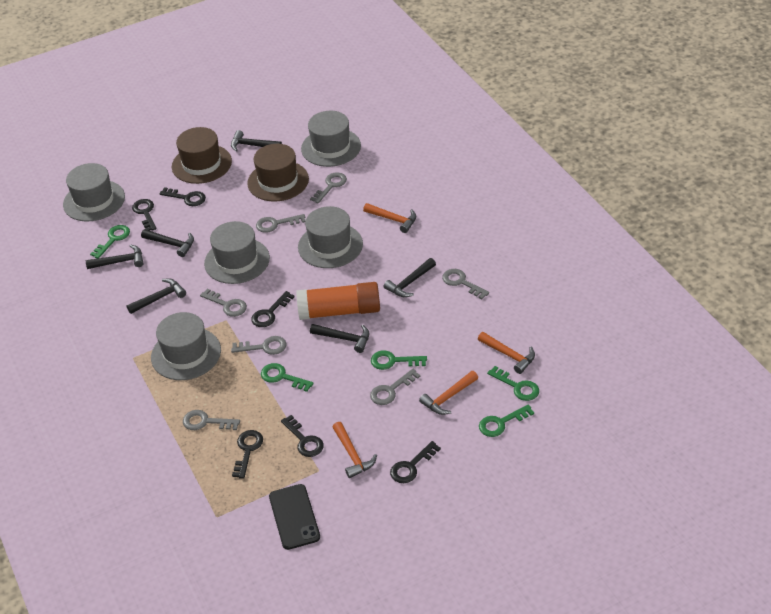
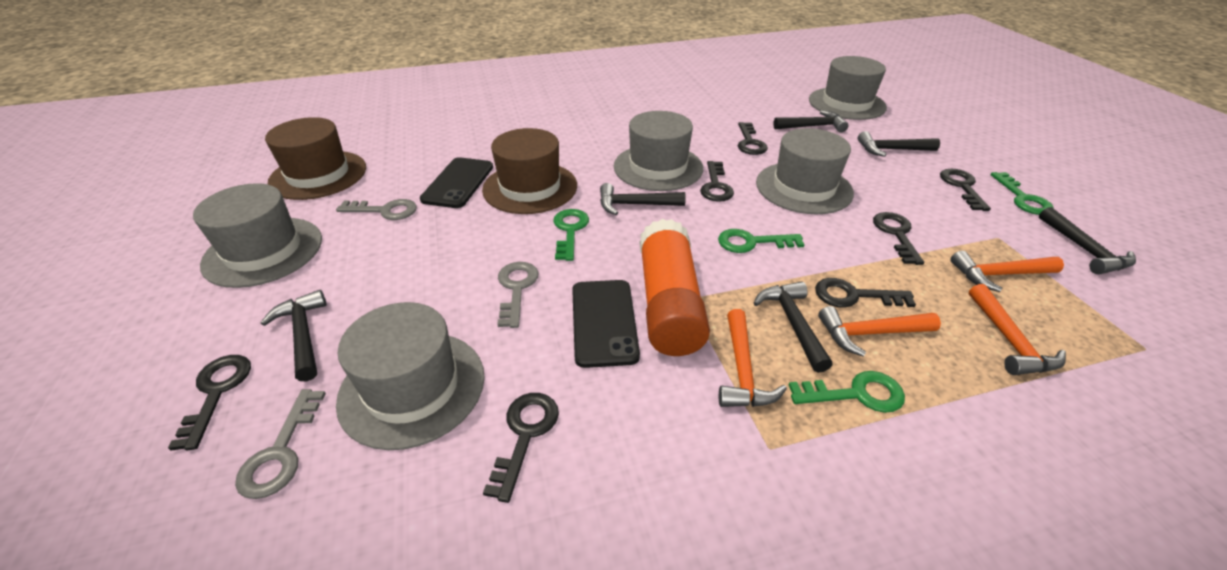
black key: [132,199,156,231] [159,187,206,206] [232,430,263,479] [251,291,295,327] [281,415,324,457] [390,441,441,483] = 6 -> [168,355,251,451] [483,393,559,503] [700,161,734,202] [738,122,768,155] [815,278,916,308] [873,212,924,265] [940,169,991,211] = 7
black phone: [269,484,320,550] = 1 -> [420,157,493,208] [572,280,640,368] = 2
green key: [90,225,130,259] [261,363,314,392] [371,350,427,370] [479,404,534,437] [487,366,539,401] = 5 -> [553,209,589,261] [718,229,805,253] [789,371,905,413] [990,172,1054,215] = 4
grey key: [183,410,240,430] [200,288,247,317] [231,336,287,355] [256,214,305,233] [310,172,347,203] [370,369,420,405] [442,269,489,299] = 7 -> [235,389,326,499] [336,199,417,220] [497,262,538,328] = 3

